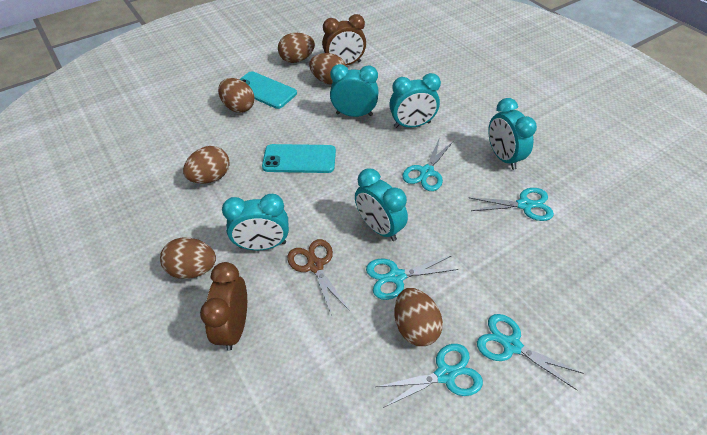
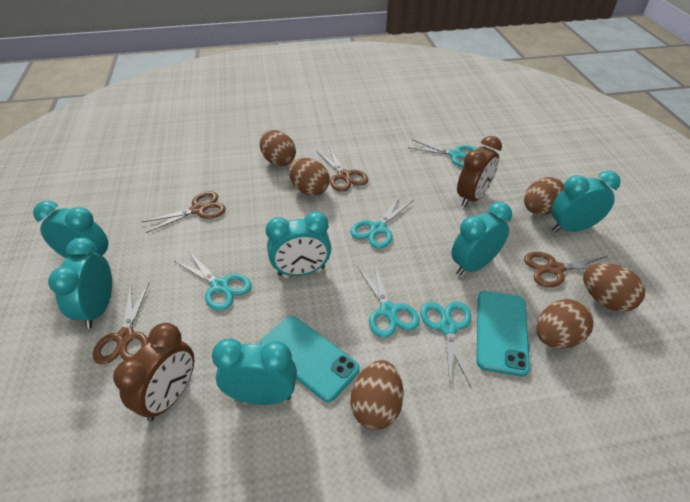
brown scissors: [287,239,350,316] = 1 -> [93,283,149,365] [142,191,226,233] [316,147,368,192] [524,252,609,287] = 4
turquoise clock: [222,194,289,250] [330,64,379,117] [355,168,408,241] [389,73,441,128] [488,98,537,170] = 5 -> [33,200,108,262] [48,237,112,329] [212,338,297,405] [266,211,331,276] [451,202,512,276] [552,170,621,232] = 6

